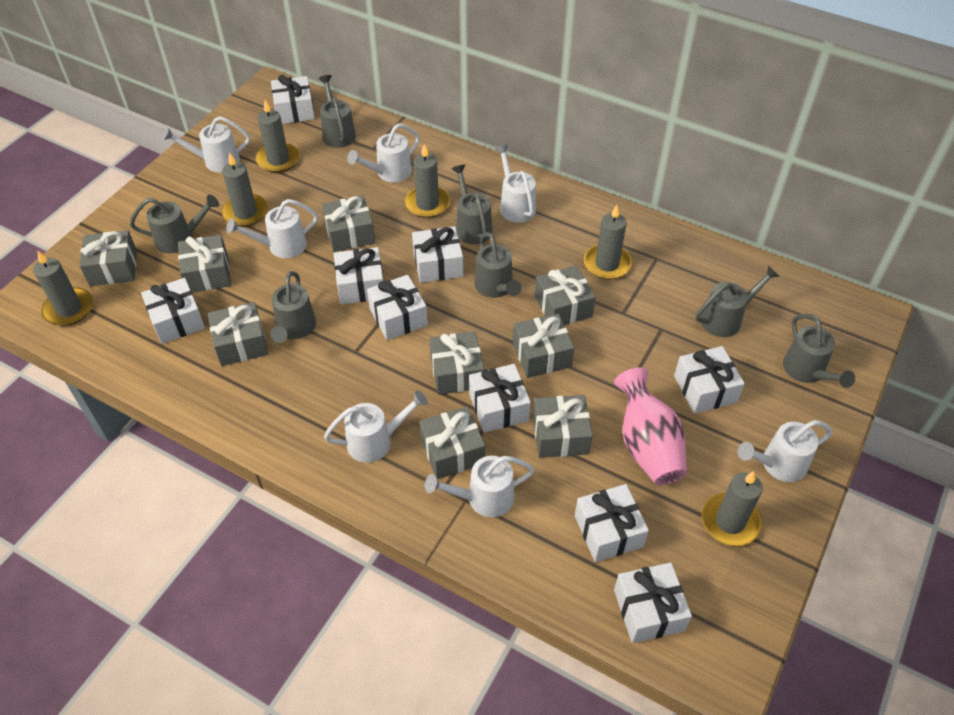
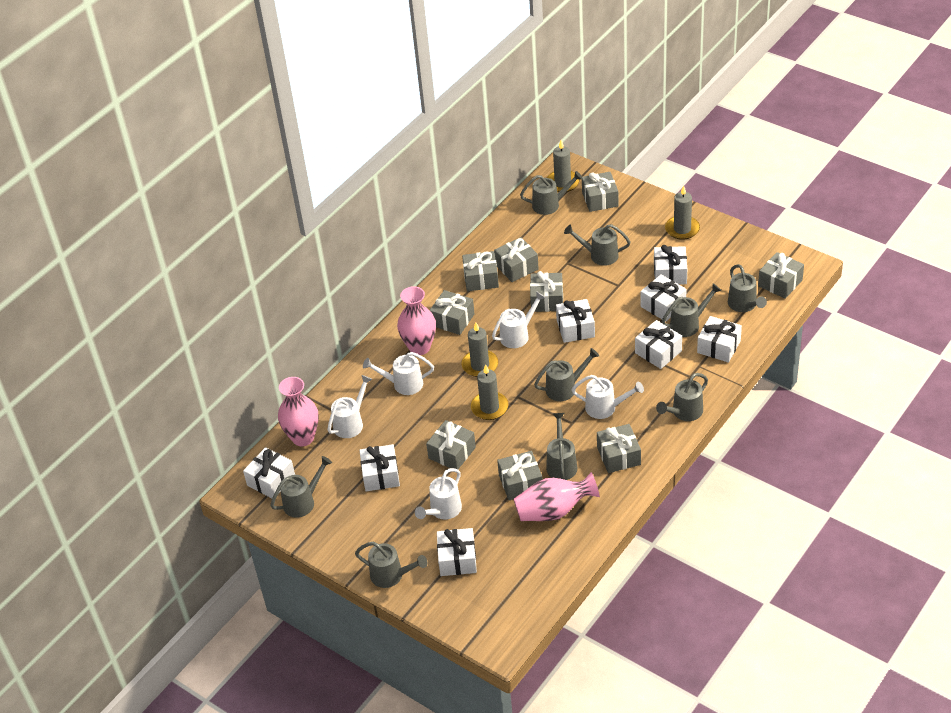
grey candle: [33,250,93,326] [222,152,268,227] [256,100,299,173] [405,144,450,218] [584,205,632,279] [702,471,763,546] = 6 -> [462,322,498,377] [471,364,509,420] [547,140,579,192] [665,185,700,240] = 4
grey watering can: [130,194,219,253] [270,271,316,343] [319,75,356,148] [451,165,492,244] [475,232,521,298] [696,265,780,337] [783,314,855,388] = 7 -> [270,456,332,518] [355,542,427,588] [520,171,583,215] [534,348,599,401] [546,413,577,480] [564,224,631,266] [656,373,708,421] [662,283,722,337] [728,264,767,312] = 9
pink vase: [614,367,687,485] = 1 -> [278,377,319,446] [397,286,436,355] [514,472,600,521] = 3
white gift: [141,278,205,344] [271,75,315,124] [334,247,383,304] [367,275,428,340] [412,226,463,283] [469,364,531,433] [575,484,649,562] [614,563,692,643] [674,346,745,414] = 9 -> [243,447,295,498] [359,444,400,491] [437,528,477,576] [556,299,595,343] [635,320,682,369] [640,274,686,322] [654,245,687,285] [697,316,742,363] = 8
white watering can: [162,116,250,172] [226,199,318,258] [324,390,428,463] [347,124,420,182] [425,456,534,517] [495,145,536,223] [738,420,832,482] = 7 -> [328,375,372,438] [363,352,434,395] [415,468,462,520] [492,291,546,348] [572,375,644,419] = 5

